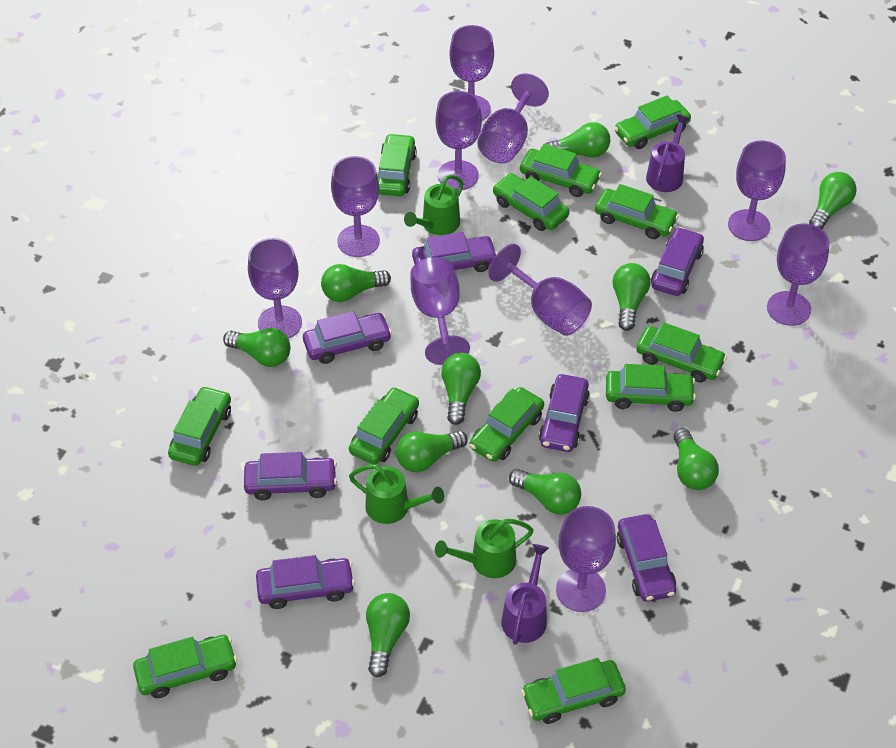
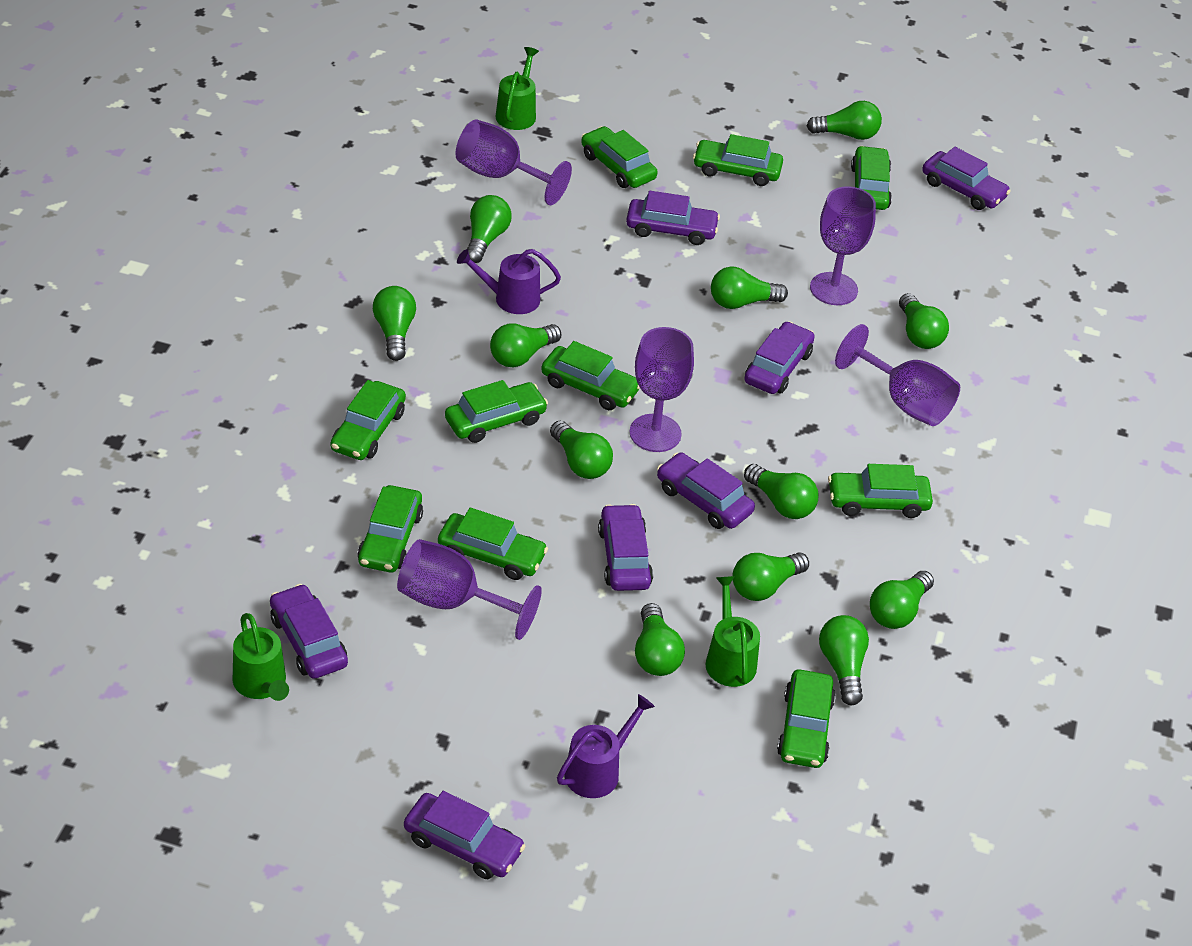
green car: [133,635,237,698] [168,386,231,466] [349,387,419,464] [378,133,417,196] [470,387,544,462] [492,173,569,231] [520,144,602,197] [521,658,626,724] [595,184,679,239] [606,364,696,412] [614,96,691,149] [636,322,727,383] = 12 -> [331,380,406,460] [357,485,423,573] [438,508,548,580] [445,380,548,443] [541,341,640,410] [581,126,658,188] [693,134,783,186] [777,669,836,768] [828,464,933,518] [851,146,892,210] = 10
green light bulb: [223,328,291,367] [321,264,391,302] [366,593,410,677] [396,430,468,472] [441,353,481,425] [509,469,581,514] [546,122,610,158] [612,263,651,331] [673,428,719,490] [809,172,857,229] = 10 -> [373,286,416,361] [467,195,512,263] [490,323,561,367] [550,421,613,479] [635,603,685,676] [711,266,788,309] [732,552,809,601] [744,464,819,519] [807,101,882,140] [819,615,869,705] [870,571,934,629] [899,293,949,349] = 12
purple goblet: [248,238,302,339] [331,156,380,257] [411,257,470,365] [435,91,482,190] [449,25,494,121] [477,73,549,163] [488,244,592,336] [556,506,616,612] [728,141,786,241] [767,223,829,326] = 10 -> [397,539,542,640] [455,119,572,205] [630,327,694,452] [810,186,876,305] [835,324,960,426] = 5

